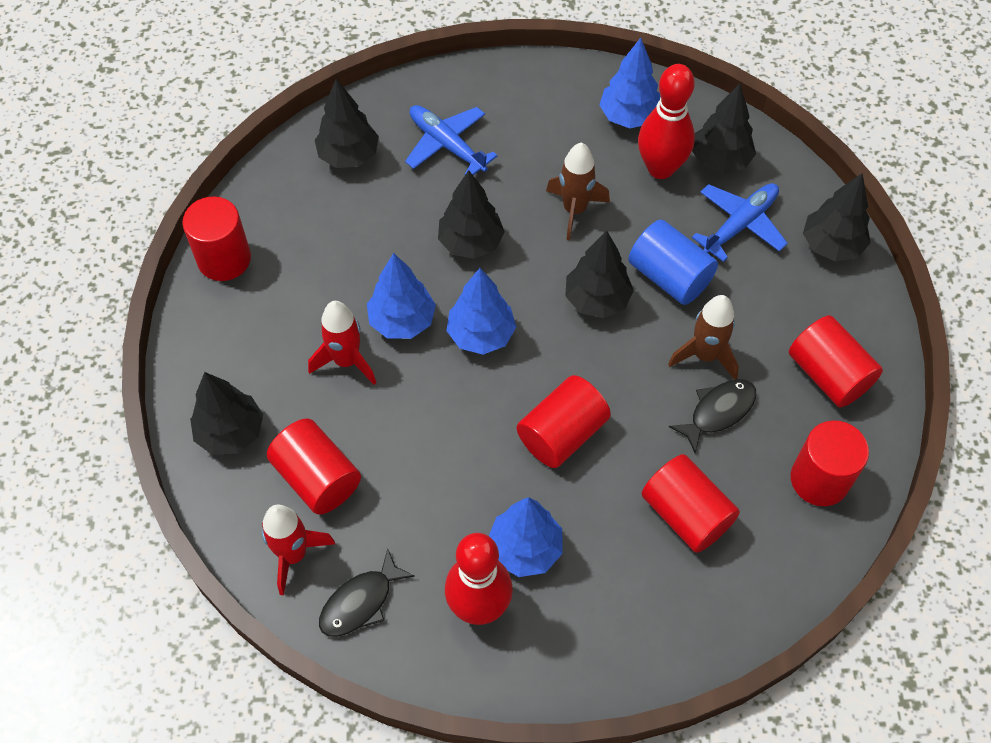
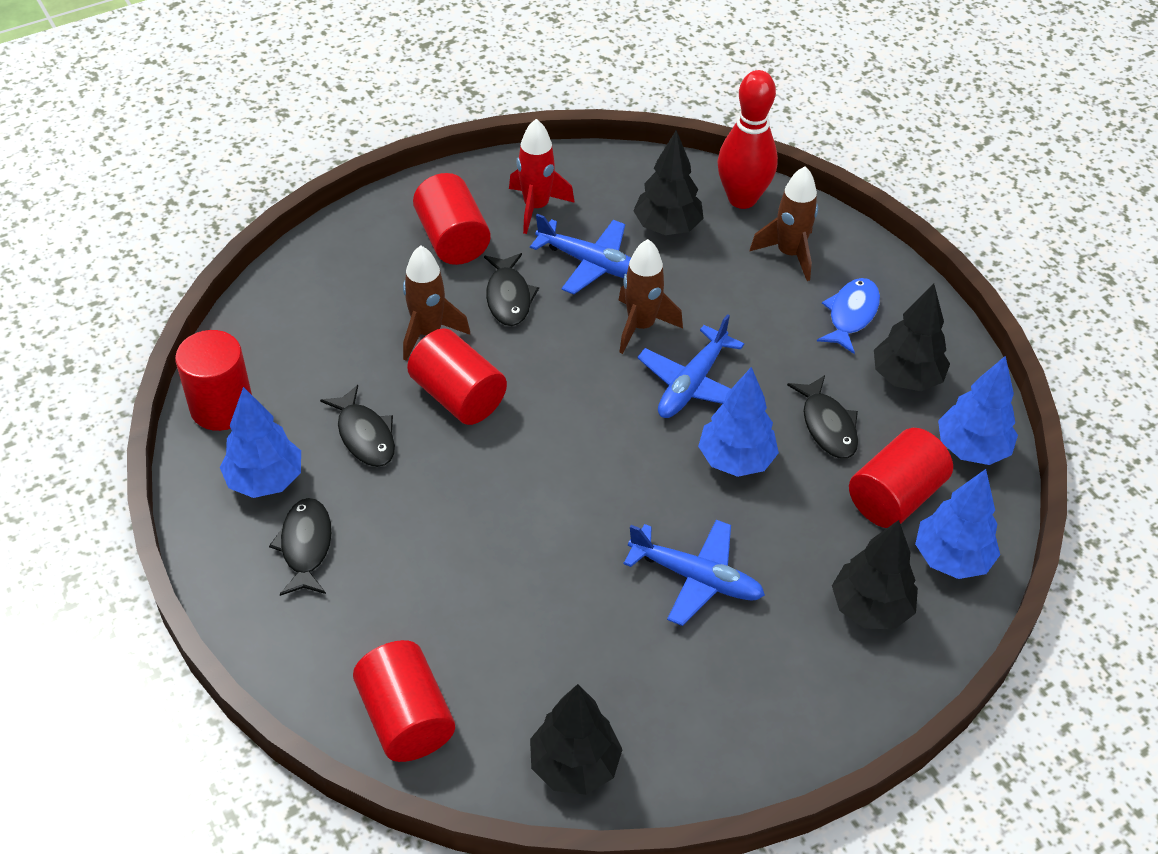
black fish: [319,548,415,637] [669,379,756,453] = 2 -> [269,498,332,596] [320,385,395,467] [484,253,539,326] [787,375,858,459] = 4
black tree: [190,372,263,455] [315,79,379,168] [438,170,505,259] [565,230,634,318] [692,84,756,174] [803,173,871,262] = 6 -> [530,684,623,795] [633,130,704,235] [832,520,918,629] [874,283,950,391] = 4
blue cylinder: [629,220,718,305] = 1 -> none = 0
blue fish: none = 0 -> [817,278,880,354] = 1
blue plane: [405,105,498,175] [692,183,788,262] = 2 -> [530,214,631,294] [623,520,765,626] [637,314,744,418] = 3
brown rocket: [546,143,610,240] [668,295,739,380] = 2 -> [403,245,470,361] [618,239,683,354] [750,166,818,281] = 3
red bowling pin: [445,533,513,625] [638,64,695,179] = 2 -> [718,70,778,209] = 1
red cylinder: [182,197,251,281] [267,419,361,515] [517,375,611,468] [641,454,740,553] [789,315,883,408] [791,420,869,506] = 6 -> [175,330,252,431] [353,640,455,762] [407,328,507,425] [413,173,491,265] [849,428,953,528] = 5
red rocket: [262,505,335,596] [308,301,376,385] = 2 -> [509,119,575,234] = 1

